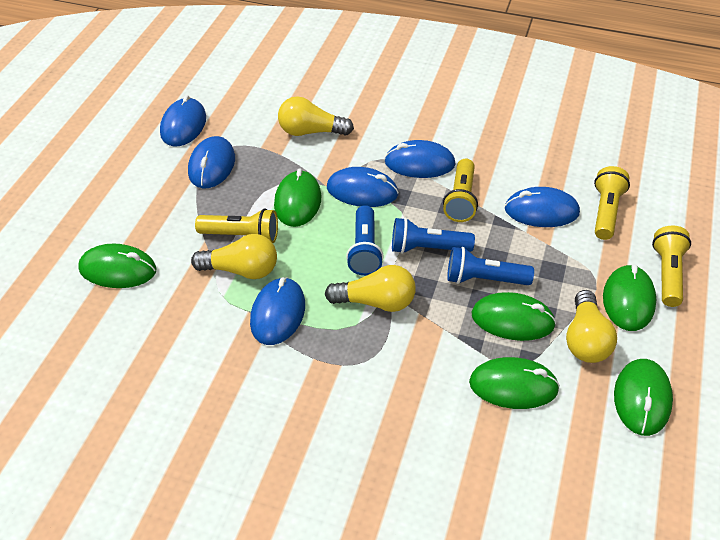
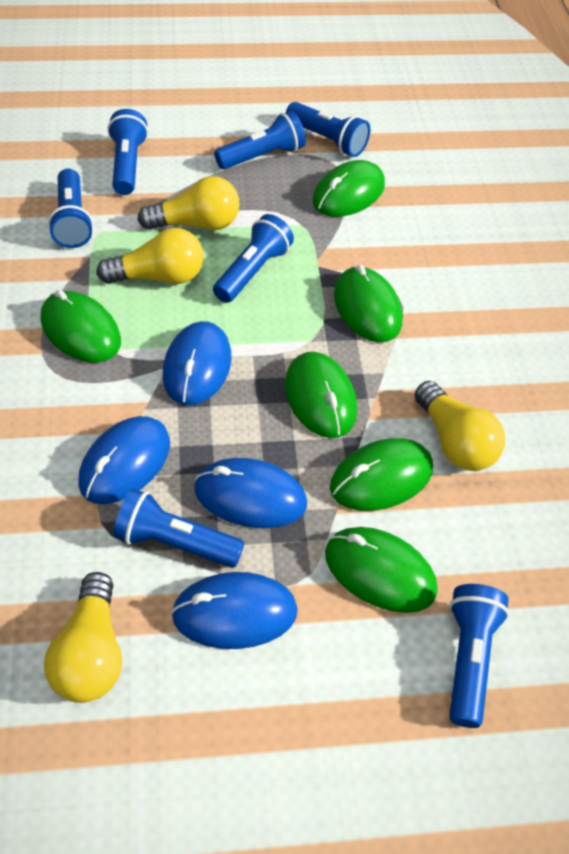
blue flashlight: [346,205,384,276] [392,218,475,254] [447,247,534,285] = 3 -> [48,169,93,248] [108,109,148,195] [113,488,244,568] [213,214,294,303] [214,111,306,170] [286,102,370,157] [449,584,510,728] = 7
blue mouse: [160,95,206,146] [188,136,235,188] [250,277,305,345] [327,167,399,207] [384,140,456,178] [505,187,580,227] = 6 -> [78,416,170,504] [163,321,232,405] [171,572,298,649] [195,458,307,528] = 4
yellow flashlight: [195,208,278,243] [443,159,478,222] [594,166,630,240] [652,226,691,307] = 4 -> none = 0

